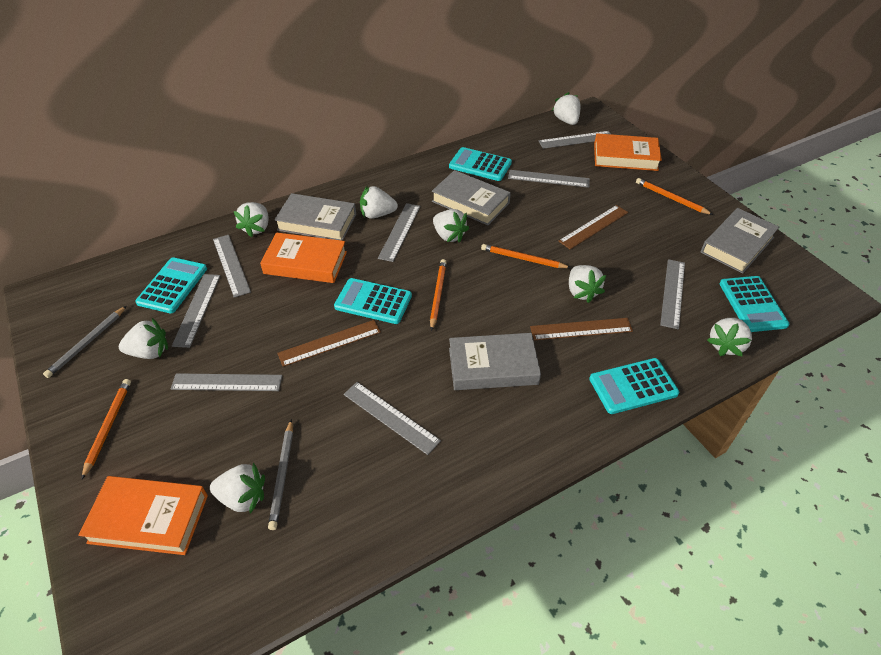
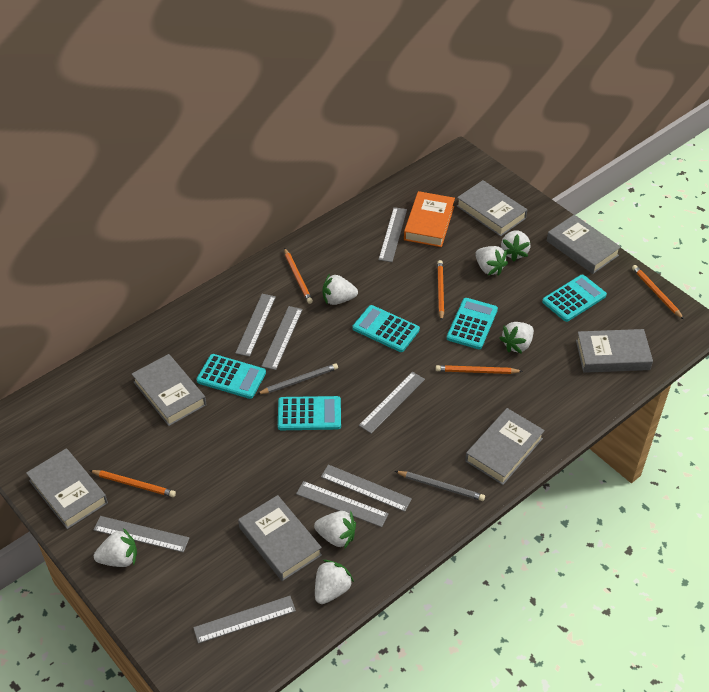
brown ruler: [277,320,381,367] [530,318,633,340] [558,205,628,249] = 3 -> none = 0
grey book: [274,193,356,241] [432,170,511,225] [449,333,541,390] [701,208,779,274] = 4 -> [26,448,108,529] [132,354,206,426] [238,495,322,581] [457,180,527,236] [465,408,545,485] [547,215,621,274] [576,329,653,373] = 7
orange book: [78,476,208,555] [260,233,347,283] [594,133,662,171] = 3 -> [404,191,455,247] = 1
orange pencil: [82,379,131,479] [430,259,447,331] [481,244,571,268] [636,178,713,215] = 4 -> [89,470,176,497] [284,248,313,304] [436,365,523,374] [437,260,444,321] [632,265,684,319] = 5
white strawberry: [119,318,168,359] [210,462,265,514] [234,202,269,237] [360,186,398,219] [433,209,469,243] [552,92,581,125] [569,265,606,303] [707,318,752,356] = 8 -> [94,528,137,567] [314,511,356,549] [315,560,354,604] [323,273,358,305] [475,246,508,276] [499,322,534,354] [501,230,530,262] = 7

